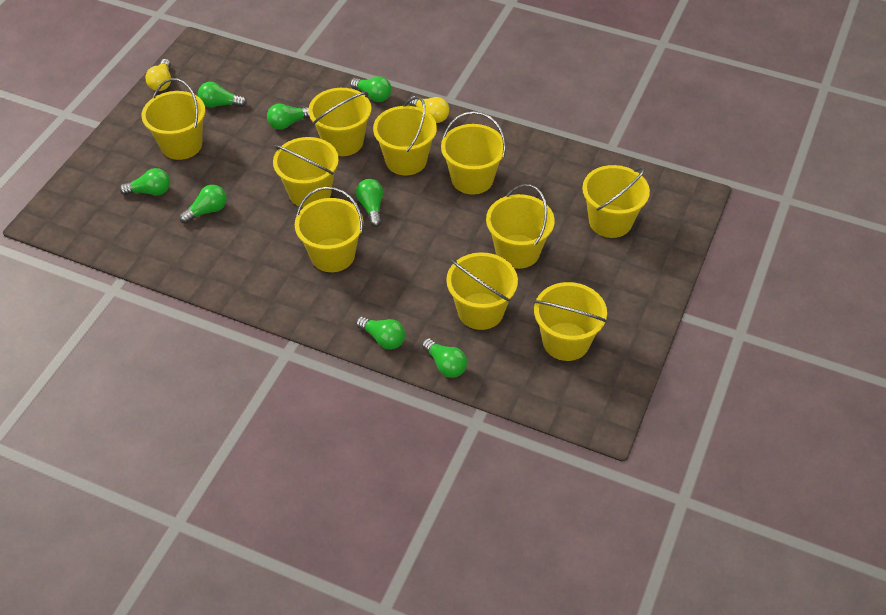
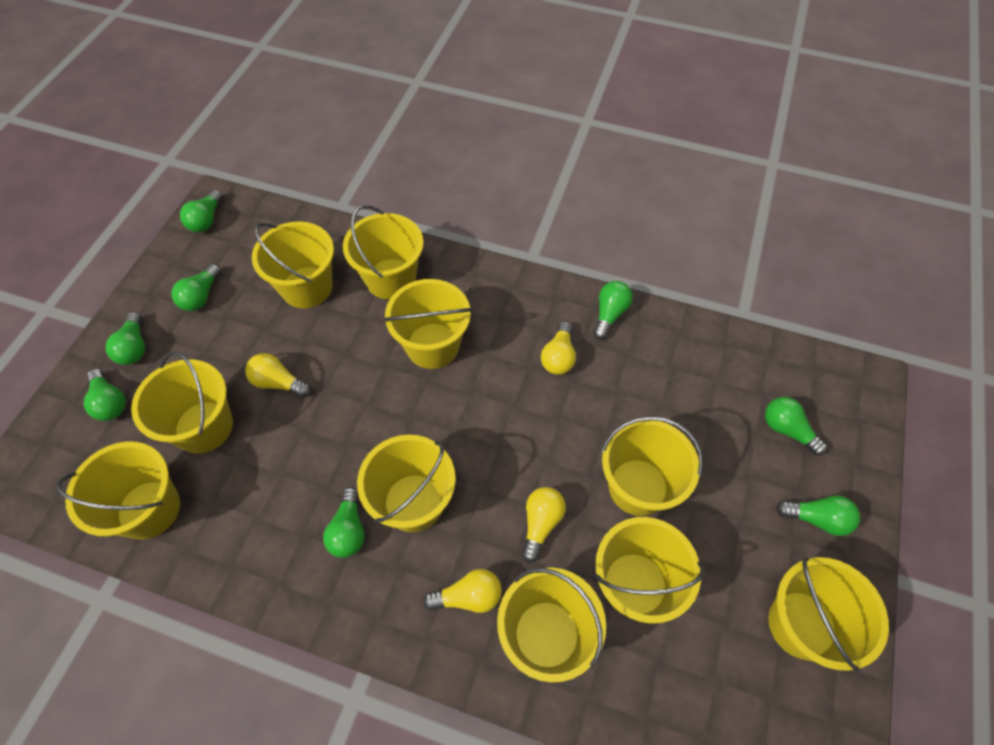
yellow light bulb: [145,59,171,91] [409,96,449,123] = 2 -> [245,353,311,397] [423,569,502,613] [522,487,566,563] [541,321,576,375] = 4

